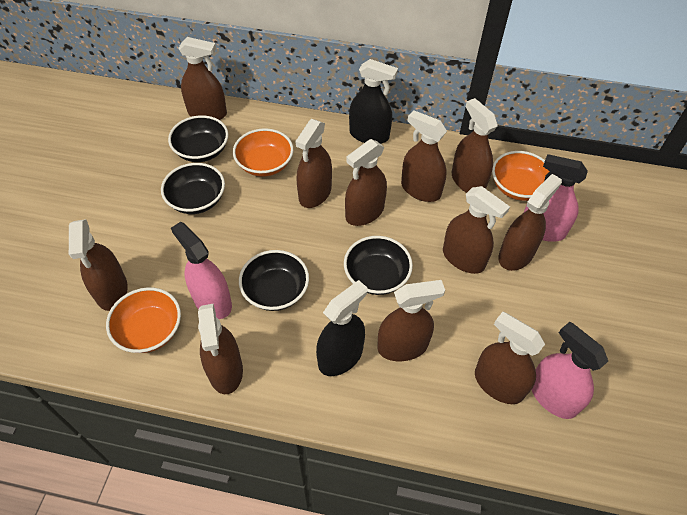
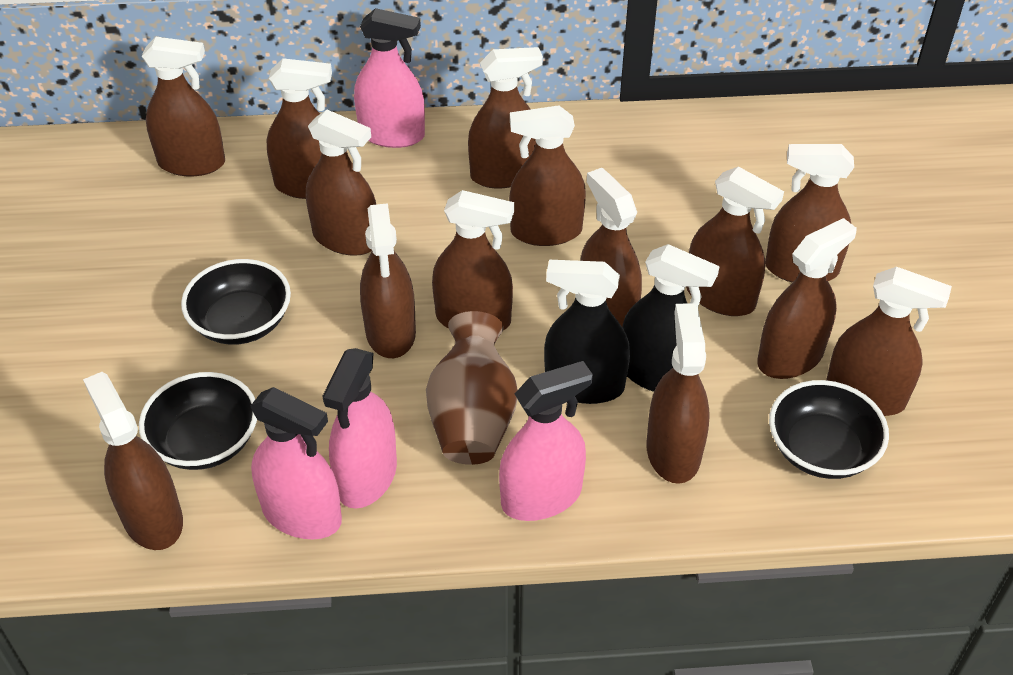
black bowl: [161,163,225,214] [168,115,228,162] [239,250,309,311] [344,236,413,295] = 4 -> [139,372,257,470] [181,259,291,345] [769,380,889,479] = 3
brown spray bottle: [69,219,128,311] [178,37,227,120] [198,304,243,394] [296,119,332,208] [345,139,387,226] [377,280,445,361] [401,110,447,202] [443,186,510,274] [452,98,498,193] [475,312,545,404] [498,174,562,271] = 11 -> [83,372,183,550] [142,37,225,176] [266,58,332,199] [306,110,376,256] [360,203,416,358] [432,190,514,330] [468,47,543,188] [509,105,586,246] [580,168,642,326] [646,303,710,484] [686,166,784,316] [757,218,857,379] [765,144,854,283] [826,267,952,416] = 14
brown vase: none = 0 -> [426,311,518,465] = 1
orange bowl: [106,287,181,353] [233,128,293,177] [492,151,550,201] = 3 -> none = 0
pink spray bottle: [171,222,232,319] [524,154,588,241] [532,322,608,419] = 3 -> [251,387,342,539] [322,348,397,509] [354,8,425,148] [499,361,593,521] = 4

